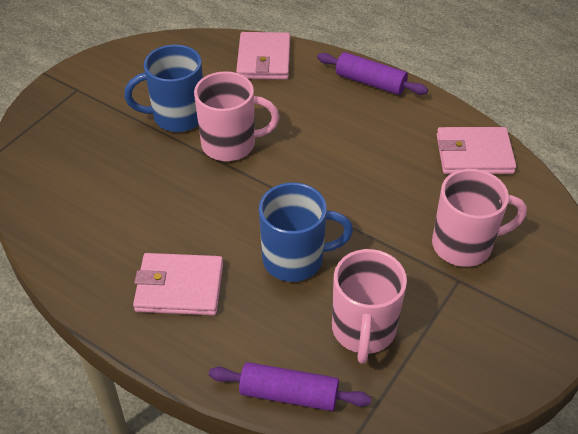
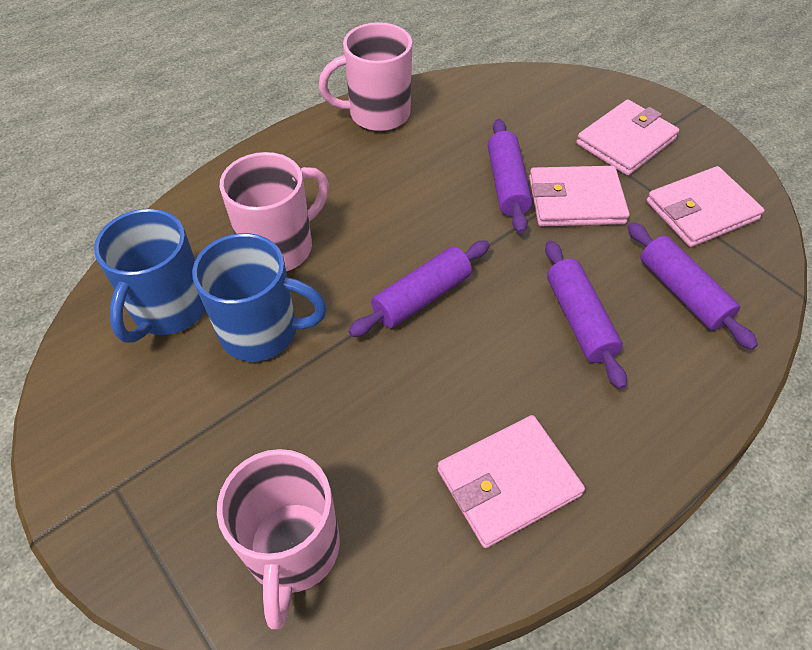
pink wallet: [133,253,223,316] [236,32,290,80] [437,127,516,174] = 3 -> [437,415,585,548] [529,166,630,226] [576,99,679,176] [646,166,765,247] = 4
purple rolling pin: [209,362,371,411] [317,52,428,95] = 2 -> [348,240,490,337] [488,119,532,234] [545,240,627,389] [627,222,758,350] = 4

